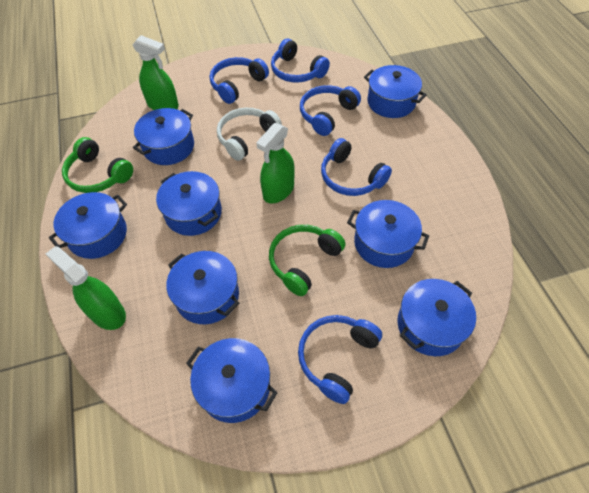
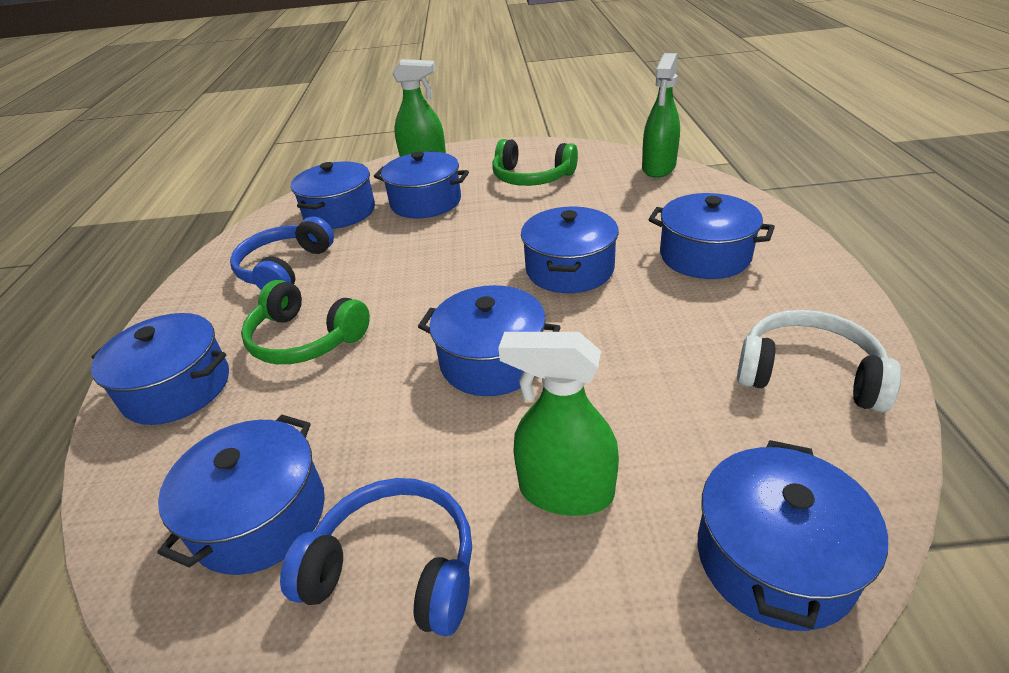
blue headphones: [210,57,269,104] [271,38,330,83] [298,315,382,404] [300,85,361,136] [321,138,392,196] = 5 -> [230,217,334,290] [280,478,472,636] = 2

